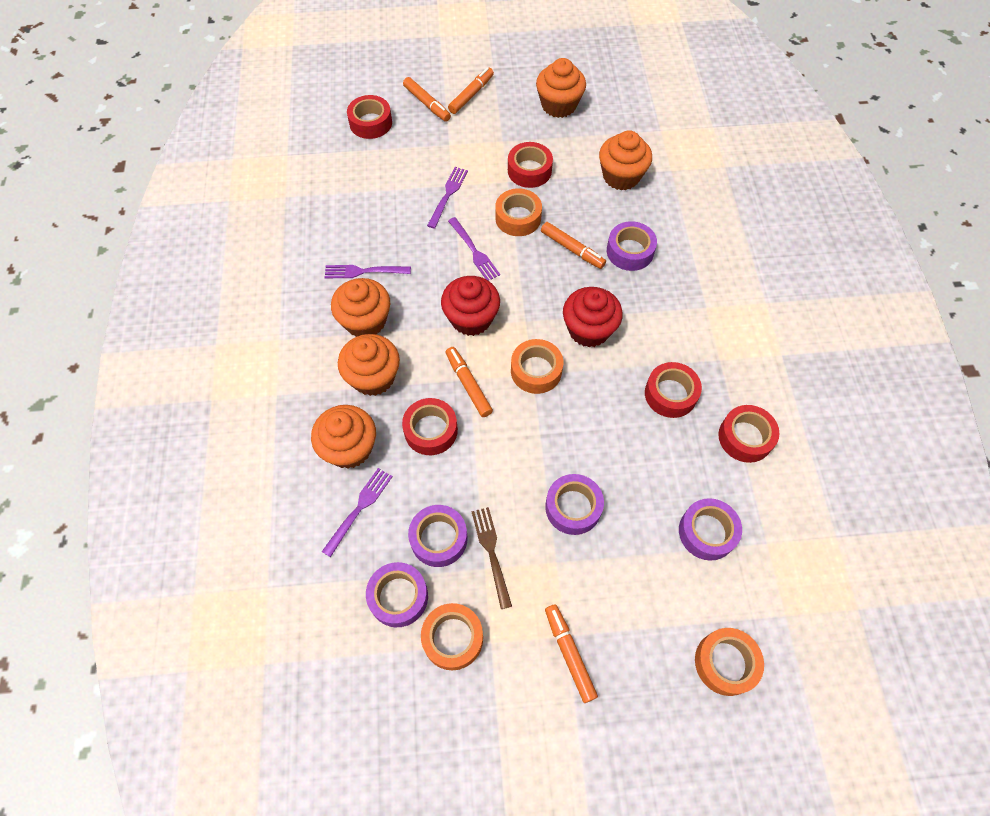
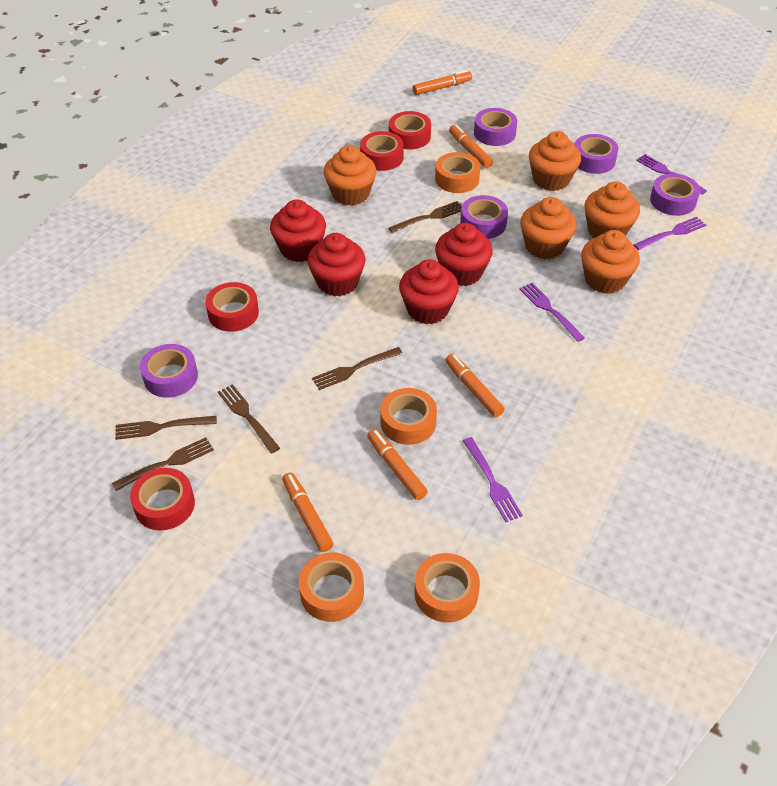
brown fork: [471,507,512,609] = 1 -> [112,437,214,491] [115,416,217,440] [218,384,280,454] [312,347,403,390] [388,201,462,233] = 5
red cupcake: [441,276,500,336] [563,287,623,347] = 2 -> [270,199,326,262] [308,233,366,297] [399,259,459,324] [435,223,493,286] = 4
red tape: [347,95,392,139] [402,398,458,455] [508,142,553,188] [645,362,702,418] [718,405,780,463] = 5 -> [130,468,195,531] [205,282,259,332] [360,131,404,171] [389,111,431,149] = 4

